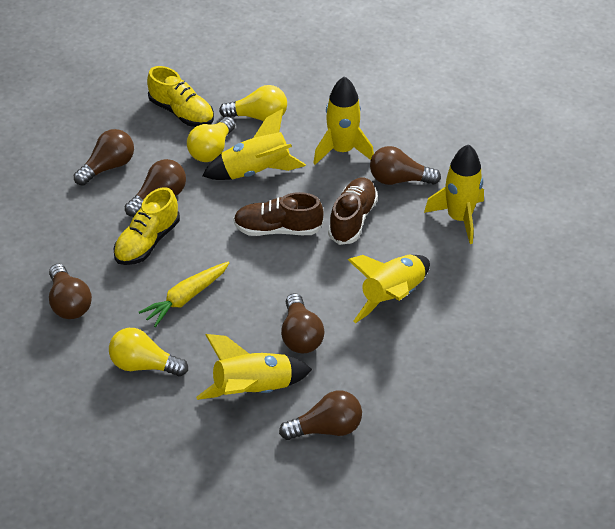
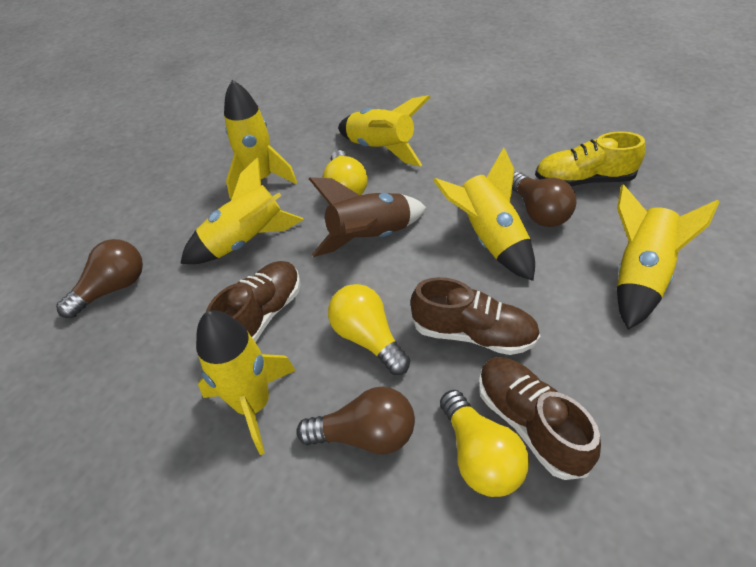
brown light bulb: [49,264,92,319] [74,129,134,186] [125,159,186,217] [279,390,362,440] [281,293,325,353] [370,146,441,185] = 6 -> [56,239,143,318] [296,387,415,455] [512,172,576,227] = 3
brown rocket: none = 0 -> [309,177,426,257] = 1
brown shoe: [233,192,324,236] [328,177,378,245] = 2 -> [206,261,300,342] [411,277,540,355] [479,357,601,480] = 3
yellow carrot: [139,262,229,327] = 1 -> none = 0
yellow rocket: [196,334,312,400] [202,109,306,180] [314,76,374,165] [348,255,430,323] [424,144,484,244] = 5 -> [180,157,304,264] [196,310,296,455] [224,80,297,199] [338,95,431,166] [433,148,535,281] [617,184,719,330] = 6
yellow shoe: [114,187,180,265] [147,66,214,127] = 2 -> [535,132,645,186] = 1

